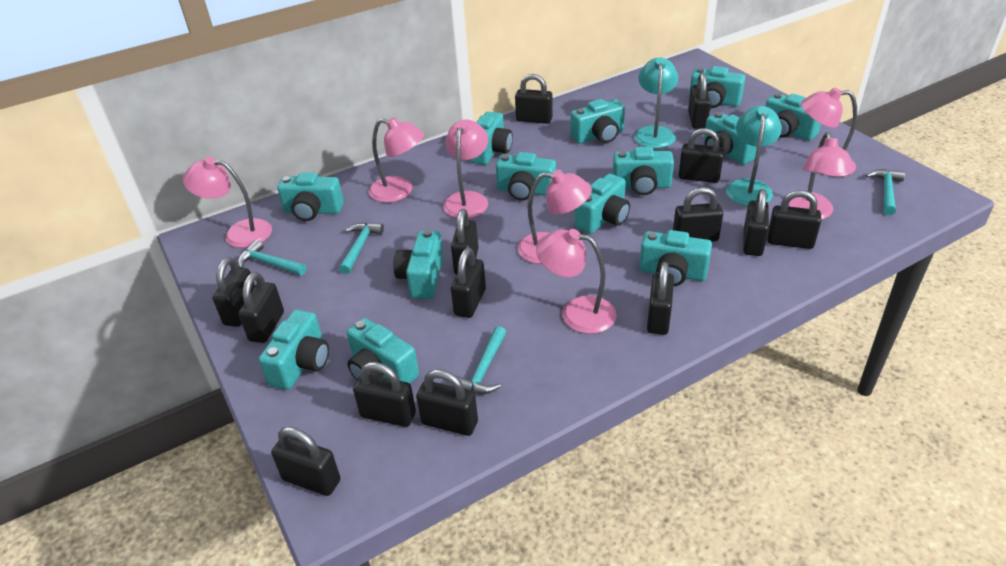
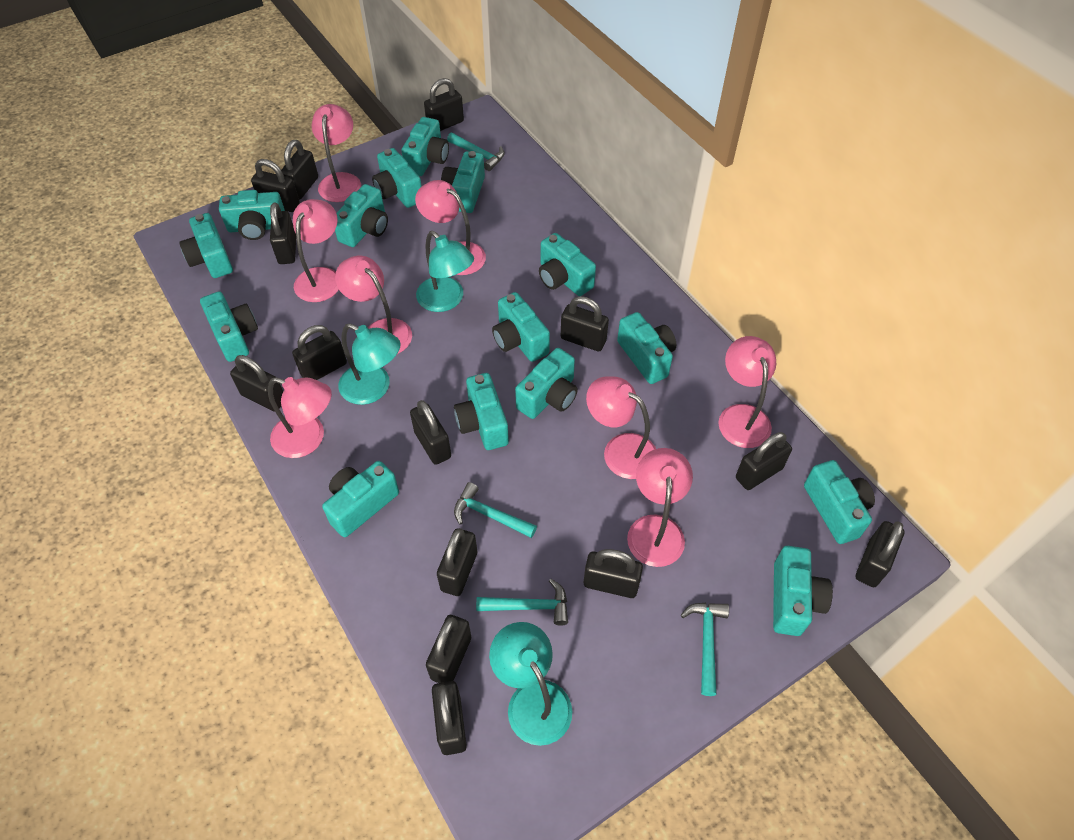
pink lamp: [183,157,272,248] [369,117,424,203] [443,120,488,218] [518,170,592,264] [536,229,617,334] [788,132,854,220] [801,87,857,177] = 7 -> [268,377,332,458] [293,199,339,302] [312,104,361,202] [335,256,412,354] [415,180,486,275] [586,376,656,479] [627,448,693,567] [718,336,776,448] = 8
turquoise camera: [259,310,329,390] [277,172,344,221] [347,318,419,383] [393,230,444,299] [470,112,513,165] [496,152,556,201] [570,99,625,144] [575,174,630,234] [612,147,674,195] [639,230,712,287] [689,66,745,108] [704,112,757,165] [766,93,821,141] = 13 -> [179,213,233,278] [200,291,258,362] [219,190,285,240] [322,461,399,537] [335,184,388,247] [372,148,421,208] [401,117,449,176] [441,151,485,213] [454,373,509,450] [492,292,550,362] [515,348,578,419] [539,233,596,296] [617,312,676,384] [773,546,833,636] [804,460,875,544] = 15
turquoise lamp: [634,57,678,149] [726,106,782,206] = 2 -> [338,323,401,405] [416,231,474,312] [489,622,572,746] = 3

